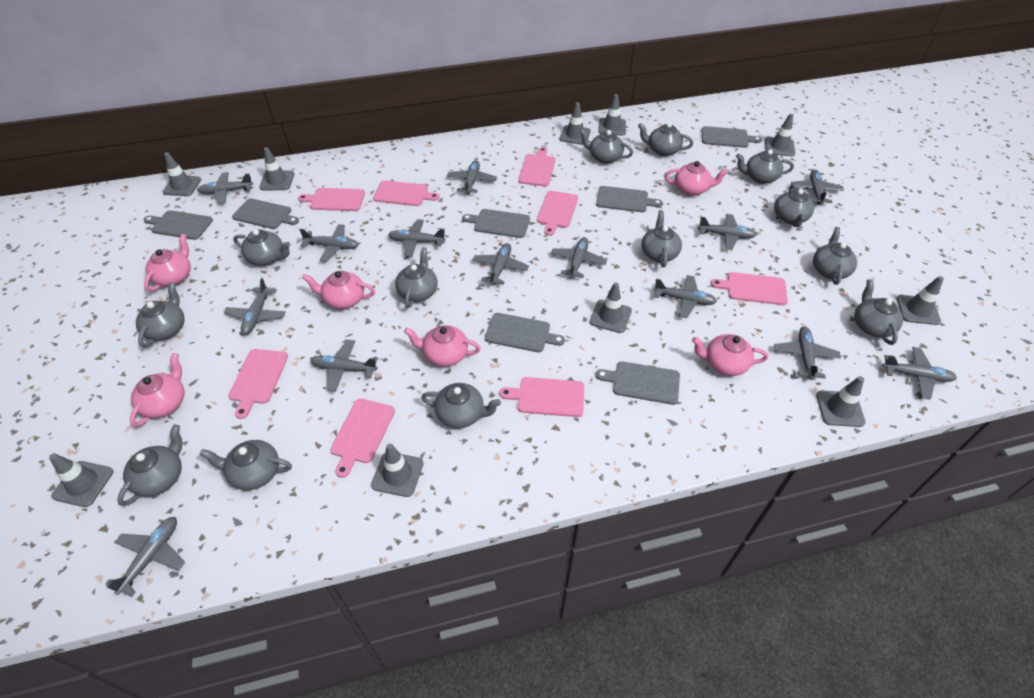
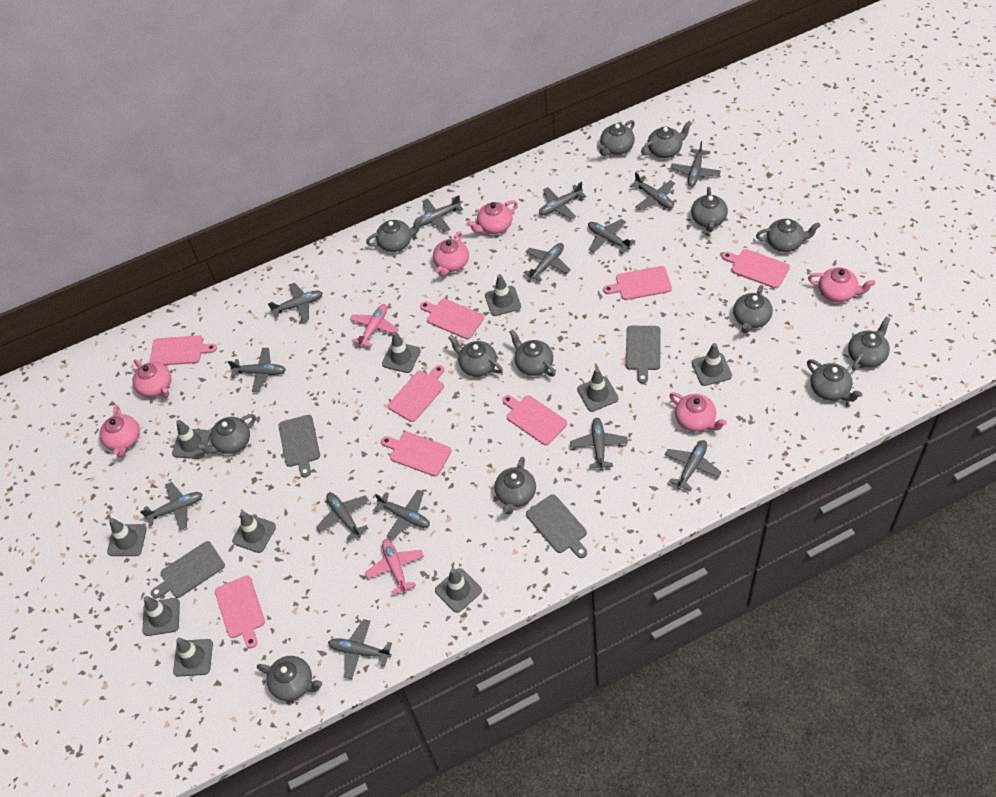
grey cutting board: [144,210,213,240] [232,198,299,229] [462,209,530,238] [485,313,565,352] [596,186,663,212] [596,361,680,405] [702,126,762,148] = 7 -> [151,541,225,599] [279,415,320,477] [526,494,587,558] [626,326,661,383] = 4
pink plane: none = 0 -> [350,304,399,348] [365,539,424,595] = 2

